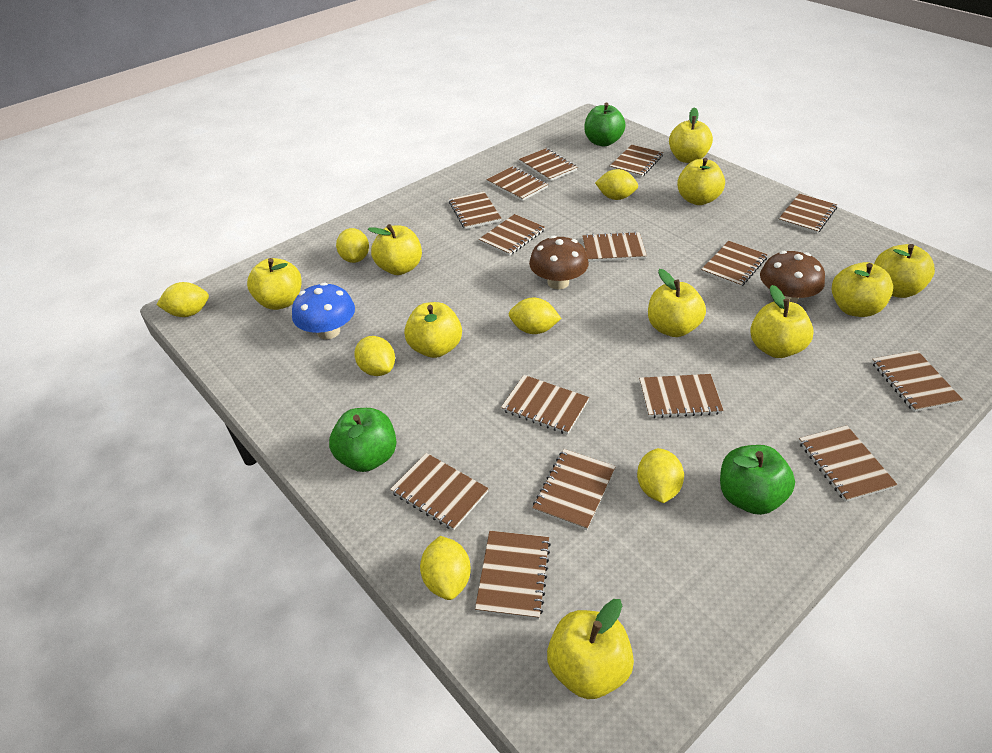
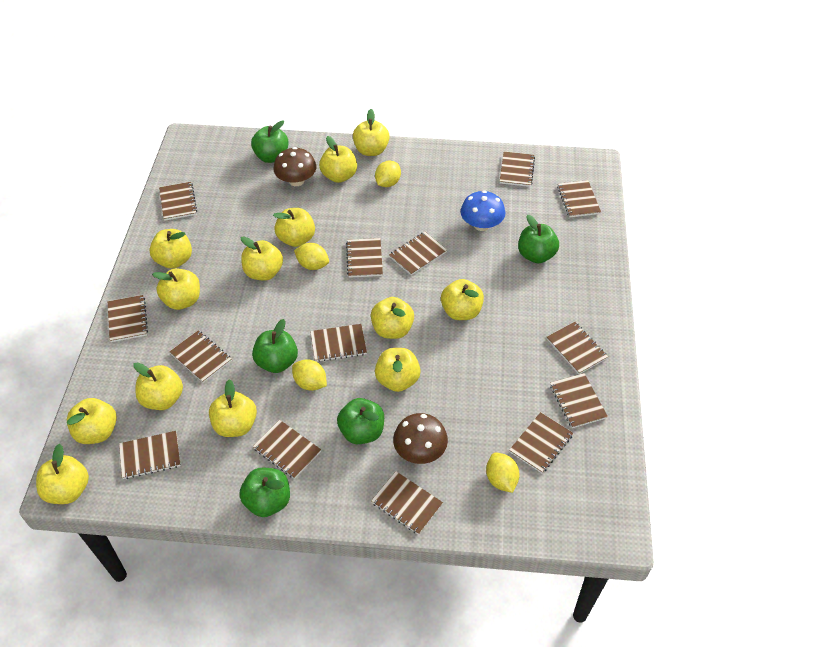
brown notebook: [390,453,489,530] [449,192,502,229] [475,531,551,620] [479,214,545,256] [486,166,548,201] [501,375,589,435] [519,148,578,181] [533,449,616,531] [582,232,647,262] [610,145,663,178] [639,374,724,418] [701,241,768,287] [778,194,837,234] [799,425,898,502] [872,350,963,412] = 15 -> [108,295,148,342] [119,431,181,479] [159,182,197,221] [169,330,232,383] [253,420,321,479] [310,324,367,362] [346,238,383,278] [371,471,443,535] [389,232,447,276] [500,152,535,187] [509,412,573,473] [547,322,608,374] [550,373,608,428] [557,180,601,217] = 14
green apple: [329,408,397,472] [584,103,625,146] [720,445,795,515] = 3 -> [239,468,290,517] [251,120,288,163] [252,319,298,373] [337,398,384,444] [518,215,559,263] = 5
yellow apple: [247,258,301,310] [368,224,422,275] [404,302,462,358] [547,599,634,699] [648,269,706,337] [669,107,713,163] [677,158,725,205] [750,285,814,358] [832,262,893,317] [874,244,935,298] = 10 -> [36,444,89,504] [67,398,117,444] [133,363,183,410] [149,229,192,269] [152,269,200,310] [209,379,257,437] [241,236,283,281] [273,208,315,247] [319,136,357,183] [353,109,390,156] [371,297,414,339] [375,348,421,392] [441,279,484,320] = 13
yellow lemon: [157,282,209,317] [336,228,369,263] [354,336,395,376] [420,536,471,600] [509,298,561,334] [595,169,638,200] [637,448,684,503] = 7 -> [292,359,327,391] [294,243,329,270] [375,161,401,187] [486,453,520,493] = 4

